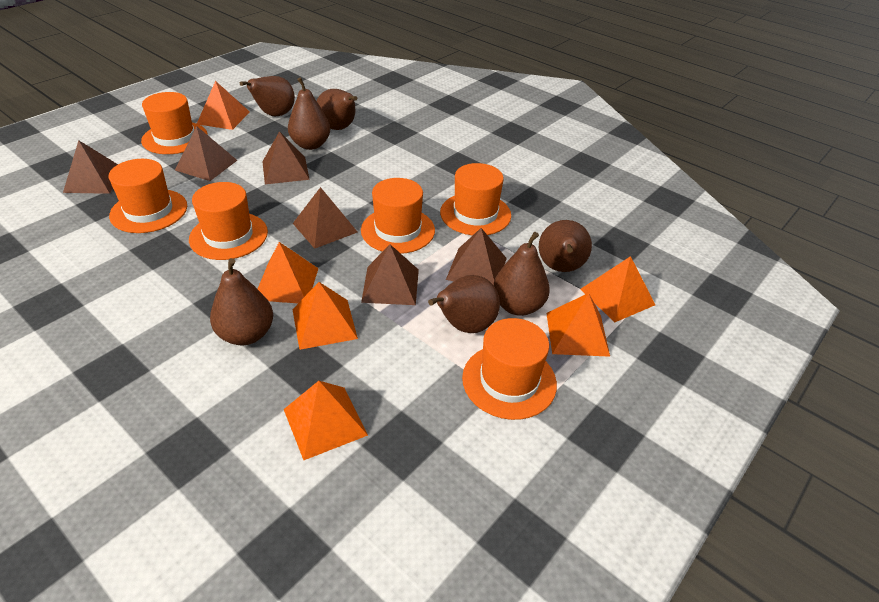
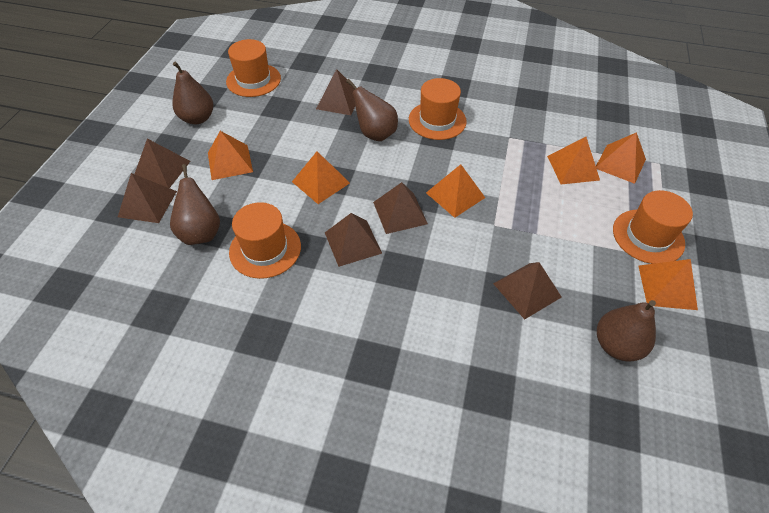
brown pear: [210,258,273,345] [240,76,295,116] [288,77,330,150] [317,89,357,130] [428,275,500,333] [493,232,550,316] [539,220,592,272] = 7 -> [170,164,220,245] [172,62,213,124] [346,79,398,141] [597,300,656,362] = 4
orange hat: [109,159,187,233] [141,92,208,154] [189,182,268,260] [361,178,435,254] [440,163,511,236] [462,318,557,420] = 6 -> [226,39,281,97] [229,202,301,279] [409,78,467,140] [613,190,693,264] = 4

